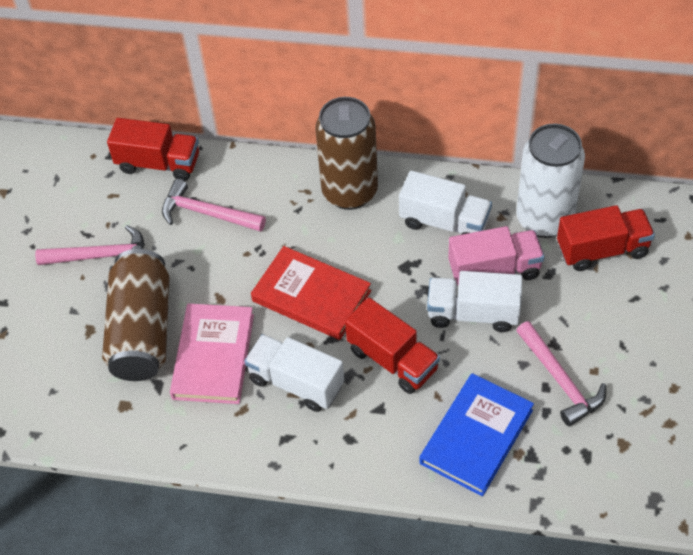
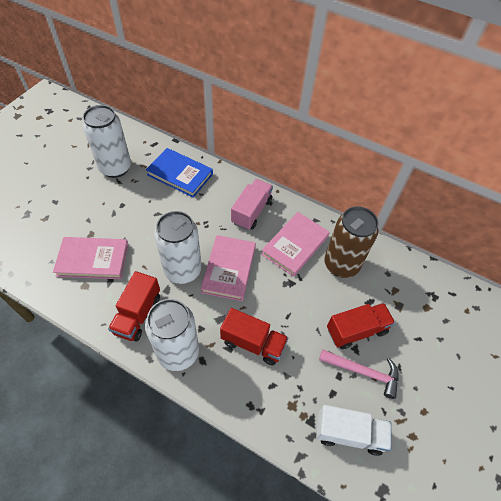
brown can: [102,249,170,381] [315,97,378,210] = 2 -> [324,206,379,278] = 1
pink book: [170,303,254,404] = 1 -> [53,237,129,279] [201,235,256,301] [261,212,330,277] = 3
pink hammer: [35,225,145,265] [162,179,266,232] [516,321,606,426] = 3 -> [319,349,399,399] = 1
red book: [251,246,371,340] = 1 -> none = 0
white can: [516,123,585,238] = 1 -> [83,105,131,178] [145,299,199,371] [154,211,202,284] = 3
white truck: [244,334,344,412] [399,171,492,235] [427,271,523,332] = 3 -> [316,405,391,456] = 1

